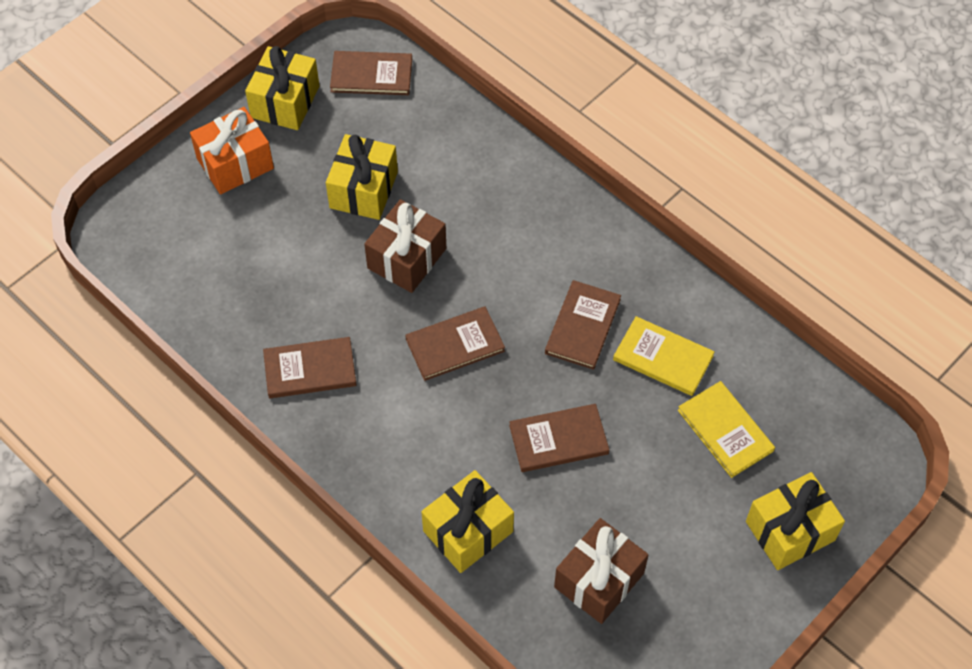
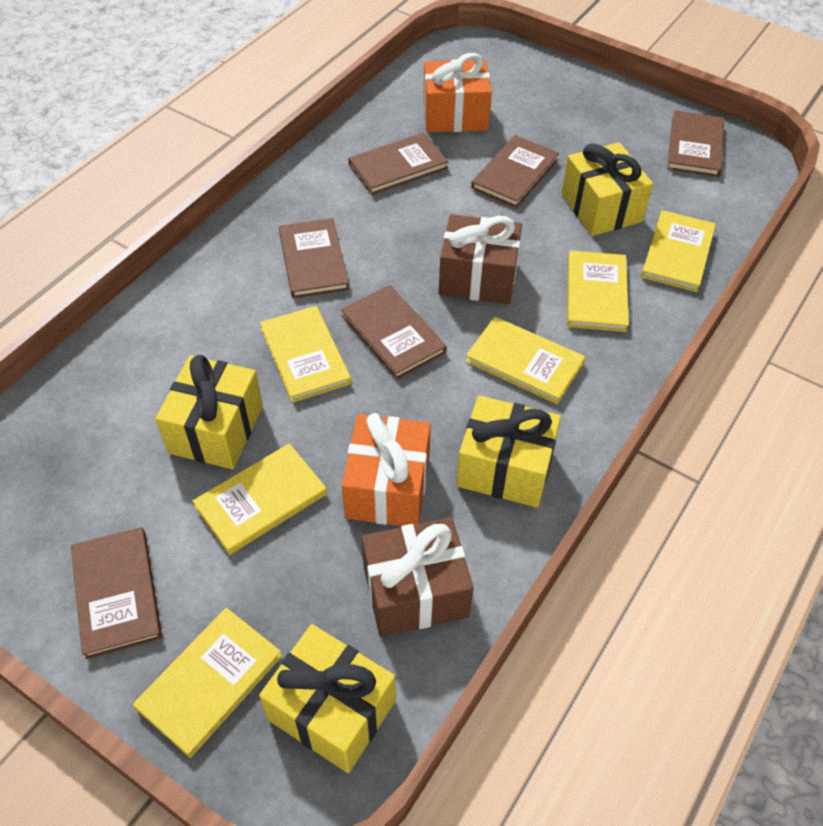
brown book: [263,337,357,398] [330,51,412,95] [405,306,505,381] [509,404,609,472] [545,280,621,370] = 5 -> [71,527,162,659] [279,218,349,298] [341,285,447,379] [348,133,448,195] [471,135,559,208] [667,111,724,177] = 6
orange gift: [190,107,274,195] = 1 -> [342,413,431,526] [423,53,492,132] = 2
yellow book: [613,316,715,396] [678,381,775,478] = 2 -> [133,608,282,758] [193,443,327,555] [260,306,351,403] [466,317,585,404] [567,250,629,332] [641,210,716,292] = 6

